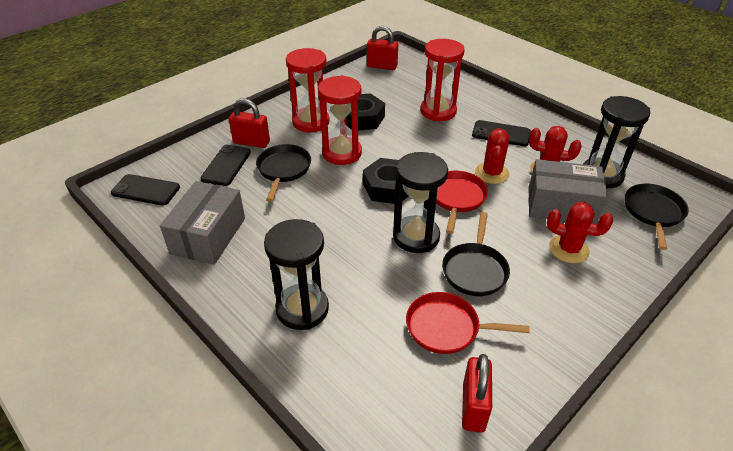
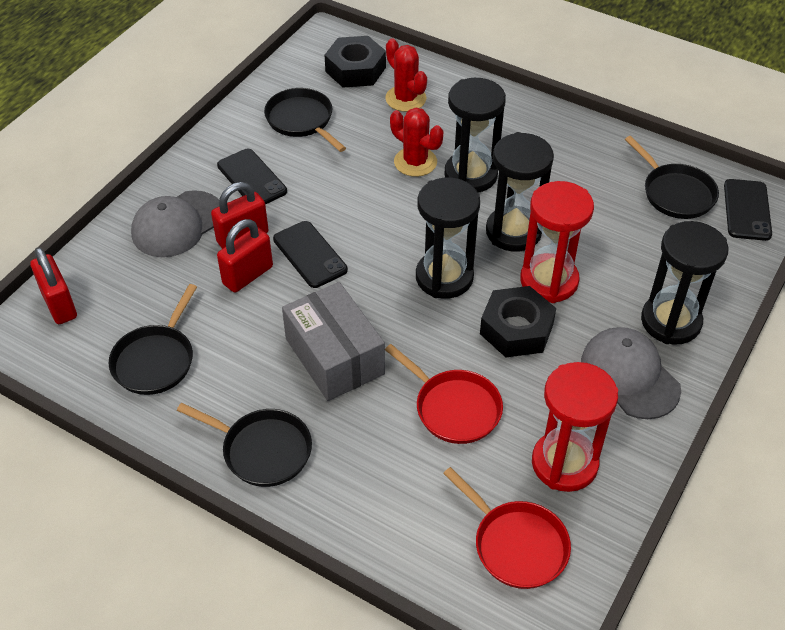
black hourglass: [264,219,329,330] [393,152,448,253] [583,96,650,188] = 3 -> [416,178,480,299] [444,78,506,192] [486,132,554,252] [641,221,728,344] = 4
black pan: [256,144,311,202] [442,212,510,296] [625,184,689,250] = 3 -> [108,284,197,395] [177,403,312,487] [264,88,346,152] [625,136,719,219] = 4
grey box: [160,181,245,265] [528,159,608,224] = 2 -> [282,282,385,401] = 1
grey cap: none = 0 -> [131,190,219,257] [581,327,681,419] = 2
red cactus: [475,128,510,184] [529,126,582,172] [547,202,613,263] = 3 -> [385,39,427,112] [390,108,443,177] = 2
red hourglass: [286,48,330,133] [318,75,362,165] [420,39,464,121] = 3 -> [520,181,594,303] [532,362,618,492] = 2

